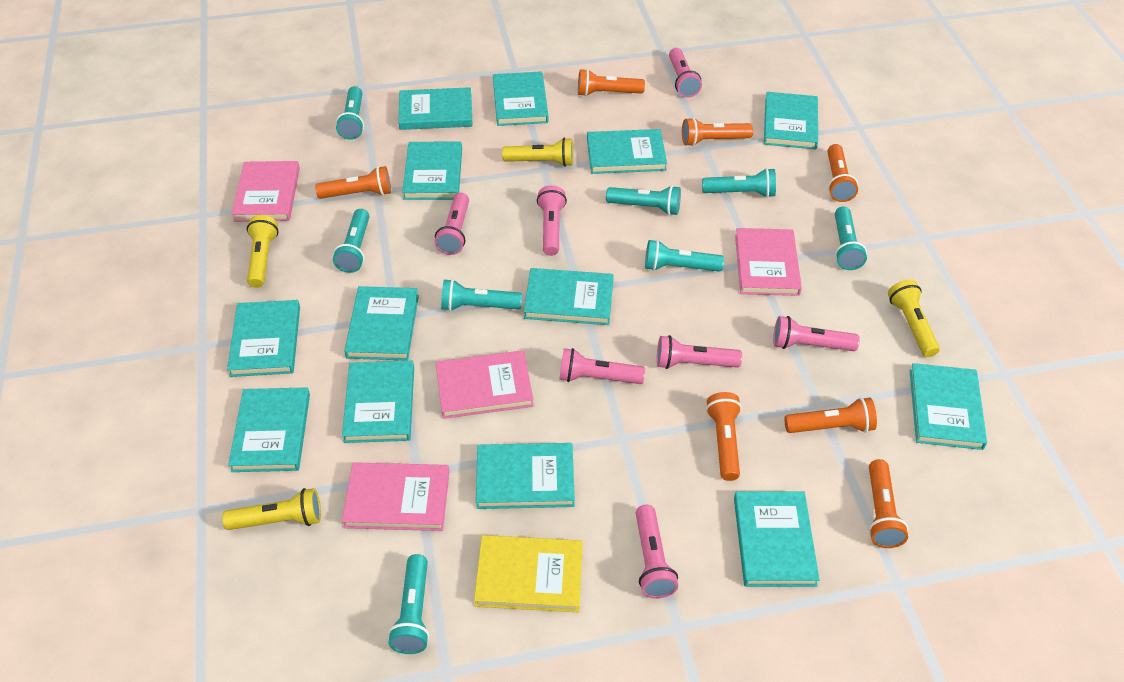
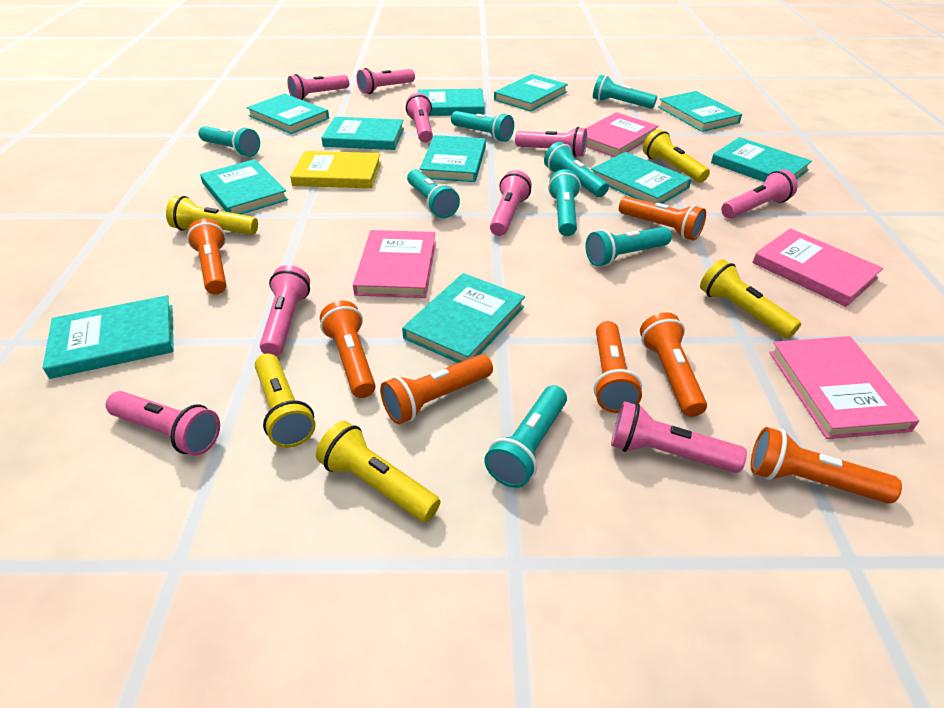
pink flashlight: [434,193,469,255] [537,185,567,256] [559,348,645,384] [636,505,678,599] [657,335,742,369] [669,48,702,97] [773,316,860,351] = 7 -> [106,391,220,456] [260,265,310,356] [288,74,349,100] [357,68,415,94] [406,93,433,143] [490,170,532,236] [515,127,587,157] [611,401,747,473] [721,169,798,219] = 9
turquoise book: [227,300,300,377] [228,387,310,472] [342,361,414,443] [344,286,419,361] [398,87,473,130] [402,142,462,200] [476,443,575,509] [493,71,549,126] [524,268,614,325] [587,129,667,174] [734,492,820,587] [764,92,818,149] [910,363,987,450] = 13 -> [43,295,174,379] [200,159,288,214] [247,94,329,134] [321,117,404,150] [402,273,525,363] [418,89,485,116] [420,135,486,182] [494,74,568,112] [591,152,692,204] [658,91,742,132] [711,137,812,182] = 11
yellow flashlight: [222,488,321,530] [247,215,278,288] [502,138,574,167] [888,279,940,357] = 4 -> [166,196,258,235] [255,353,316,448] [316,421,440,522] [643,129,710,183] [700,259,801,339] = 5

